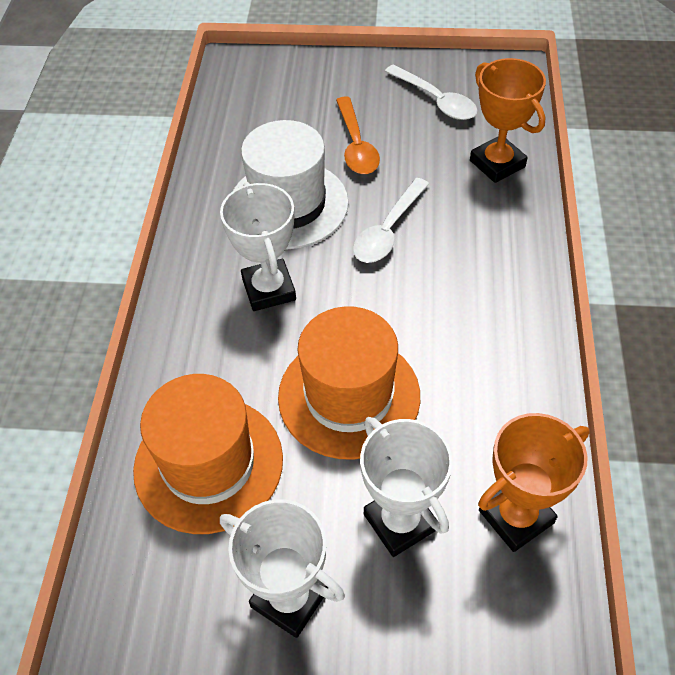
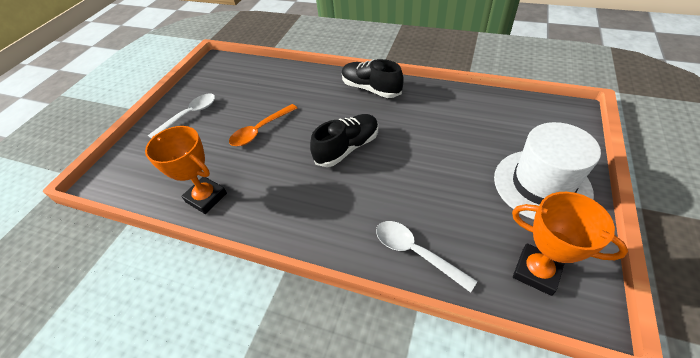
black shoe: none = 0 -> [310,114,378,167] [342,59,404,98] = 2
orange hat: [133,374,283,534] [278,306,420,460] = 2 -> none = 0
white trophy: [220,182,296,311] [220,499,345,638] [360,417,453,557] = 3 -> none = 0

